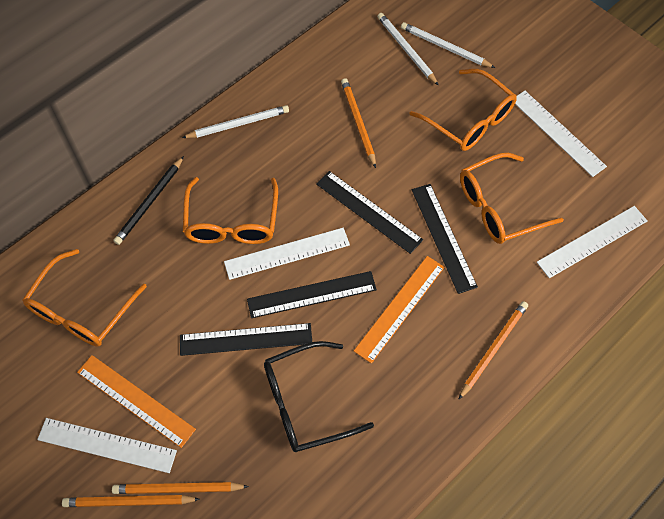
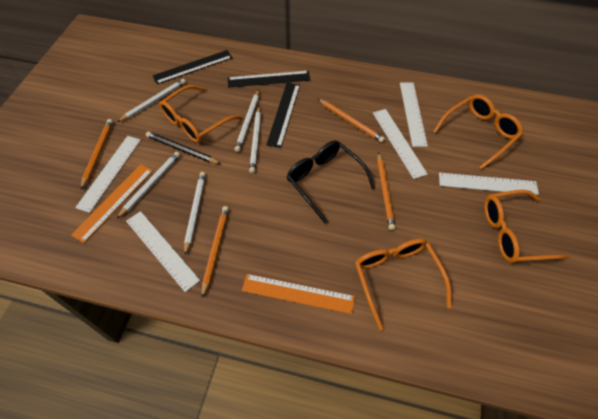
black ruler: [180,323,312,356] [247,271,377,318] [316,171,423,254] [412,184,478,294] = 4 -> [153,50,233,84] [228,71,310,88] [266,83,300,148] = 3
white pencil: [182,105,289,138] [377,13,439,86] [401,22,495,68] = 3 -> [117,79,186,122] [117,151,180,218] [184,172,206,255] [234,90,259,152] [249,106,261,173] = 5
white ruler: [37,418,177,473] [224,228,350,280] [515,91,607,177] [537,206,647,278] = 4 -> [75,136,141,213] [126,211,200,292] [373,109,428,179] [400,82,428,147] [439,173,539,195] = 5

